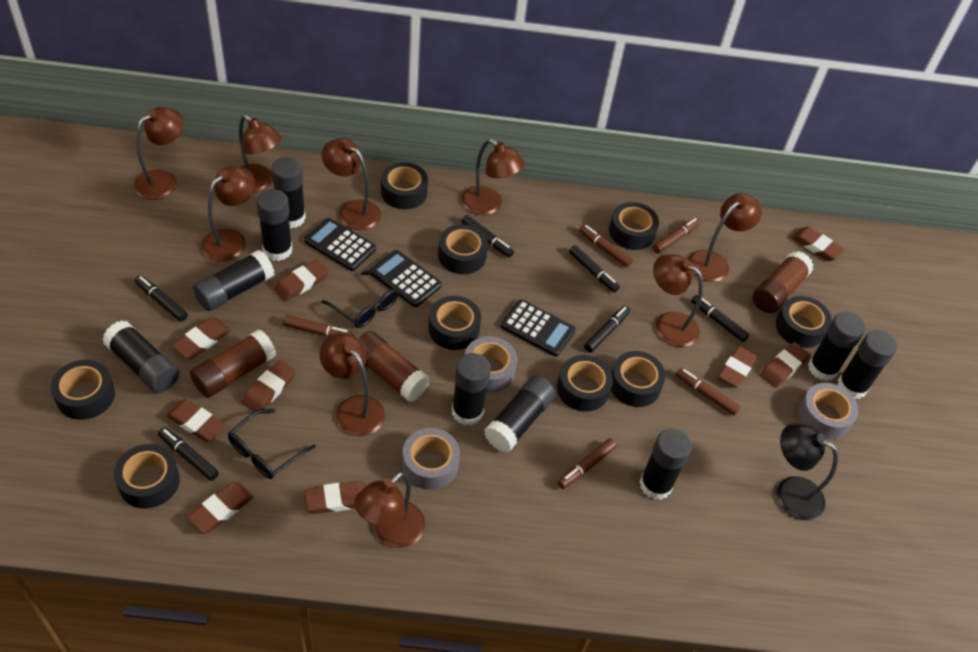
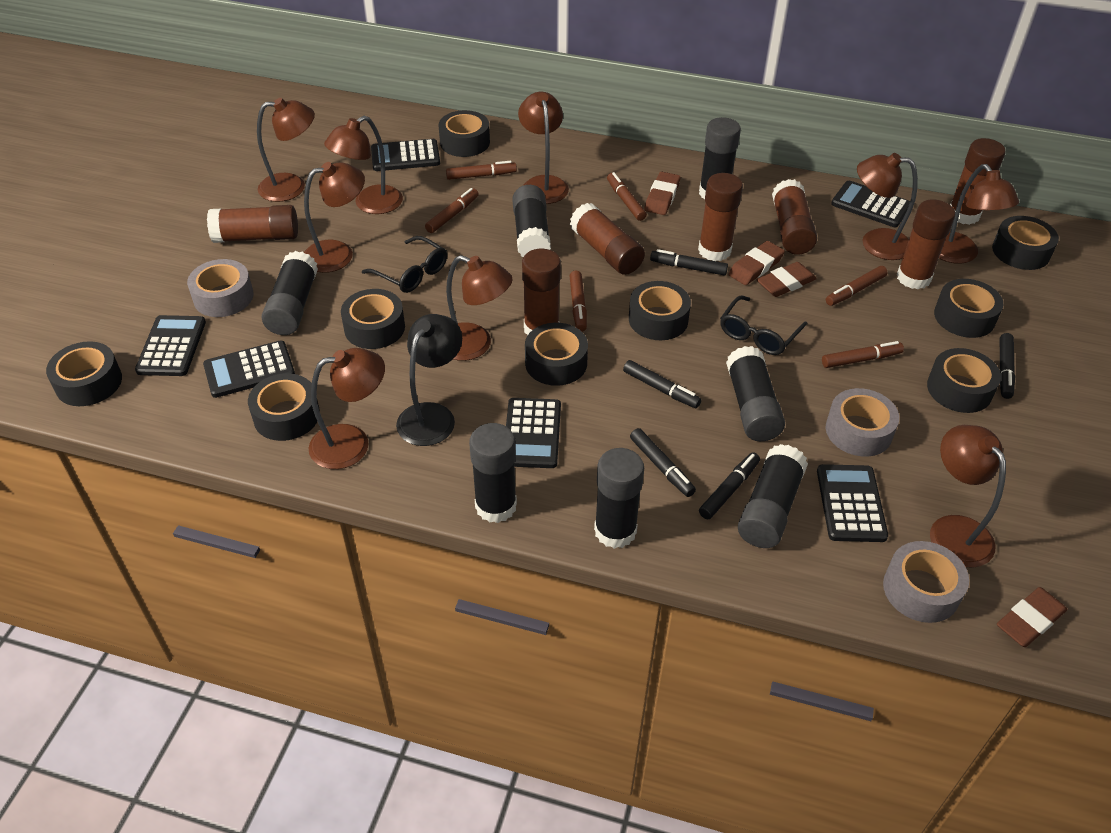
black calculator: [304,218,376,271] [370,250,442,307] [501,299,576,357] = 3 -> [135,315,206,376] [203,340,295,398] [371,139,440,171] [506,398,561,468] [817,464,888,542] [831,181,910,227] = 6
black glue stick: [102,320,179,393] [193,250,274,311] [256,189,292,261] [271,157,306,228] [452,353,491,425] [484,375,556,452] [640,428,692,500] [808,312,865,381] [837,330,897,399] = 9 -> [262,251,318,335] [469,423,517,523] [512,185,551,257] [594,448,644,549] [699,117,741,199] [726,346,785,441] [738,444,808,548] = 7
black marker: [135,275,188,321] [158,427,219,481] [461,215,514,257] [569,245,620,292] [584,306,630,353] [691,295,749,342] = 6 -> [623,360,701,408] [630,428,696,497] [650,249,728,275] [699,453,760,519] [1000,333,1015,399] = 5
brown eraser: [166,399,226,442] [172,317,231,359] [187,482,253,533] [242,360,296,412] [274,259,329,301] [305,481,367,514] [718,346,758,387] [760,342,810,388] [792,227,845,261] = 9 -> [645,172,680,215] [728,241,785,285] [757,262,817,297] [997,587,1067,647] = 4
brown glue stick: [190,329,276,398] [358,331,430,402] [753,251,813,313] = 3 -> [207,205,298,243] [522,249,561,336] [570,203,645,275] [698,173,743,261] [772,179,817,255] [897,199,955,289] [950,138,1006,225] = 7
brown marker: [283,315,353,337] [557,439,617,489] [579,225,633,267] [653,218,700,254] [676,368,740,415] = 5 -> [425,188,479,233] [446,161,517,180] [570,271,587,332] [607,172,647,221] [822,341,904,368] [826,266,888,306] = 6

